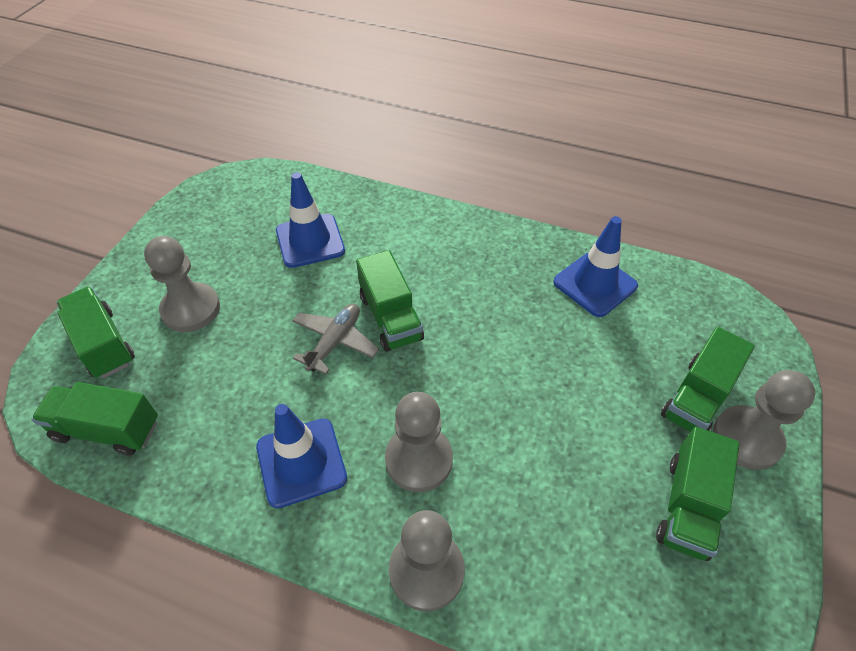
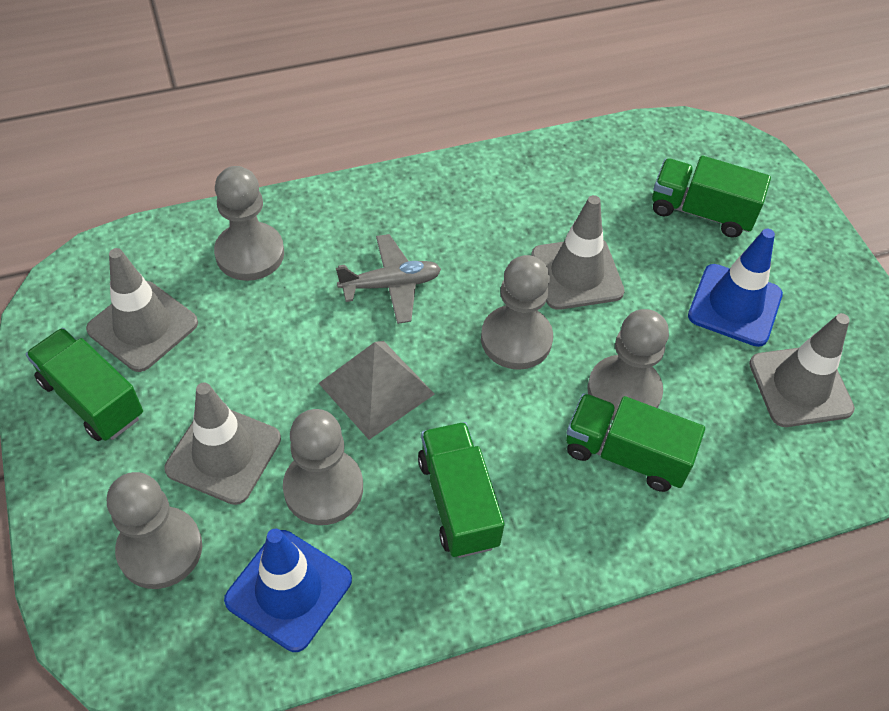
blue traffic cone: [256,404,347,508] [276,172,345,268] [553,216,638,317] = 3 -> [224,529,352,652] [688,229,783,347] = 2
green truck: [31,382,158,456] [56,286,135,378] [356,250,424,352] [656,427,740,561] [661,327,755,432] = 5 -> [26,328,143,441] [418,422,504,558] [566,393,705,492] [652,156,771,238] = 4
grey pawn: [144,236,220,332] [385,392,453,492] [389,510,465,611] [713,370,815,470] = 4 -> [107,472,202,589] [214,166,284,281] [283,409,363,525] [481,255,553,370] [588,309,669,420] = 5
grey pyramid: none = 0 -> [318,341,435,440] = 1
grey traffic cone: none = 0 -> [86,248,198,372] [164,383,281,505] [531,195,625,310] [749,313,855,427] = 4

